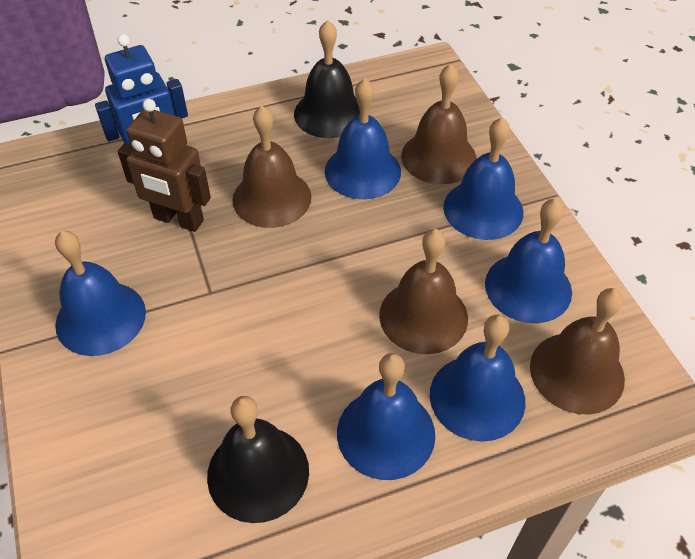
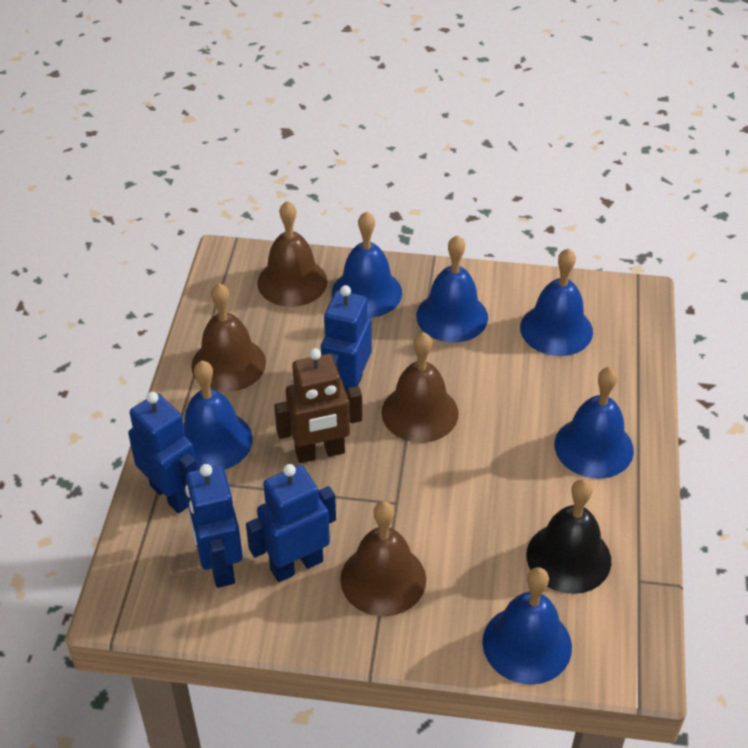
black bell: [207,396,309,523] [294,20,360,138] = 2 -> [526,479,611,594] = 1
blue robot: [95,34,188,145] = 1 -> [128,392,197,513] [185,464,243,588] [246,464,336,582] [321,285,372,393] = 4

